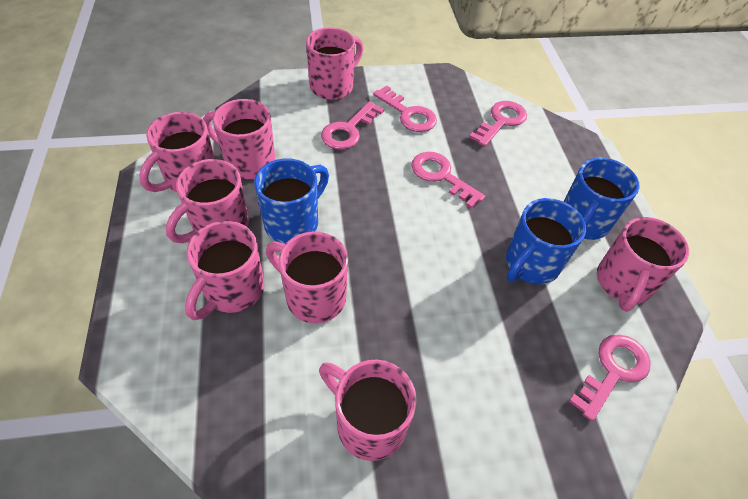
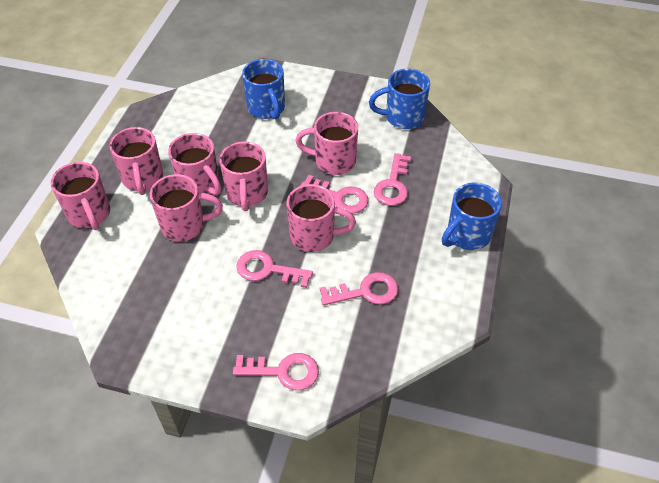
pink mug: [139,112,215,192] [166,159,249,243] [185,221,264,320] [203,99,275,179] [266,232,348,323] [306,27,363,100] [319,360,417,461] [597,217,689,312] = 8 -> [51,162,110,230] [109,127,163,195] [150,174,223,241] [168,133,221,196] [219,141,268,211] [287,184,356,252] [295,112,358,175] = 7

